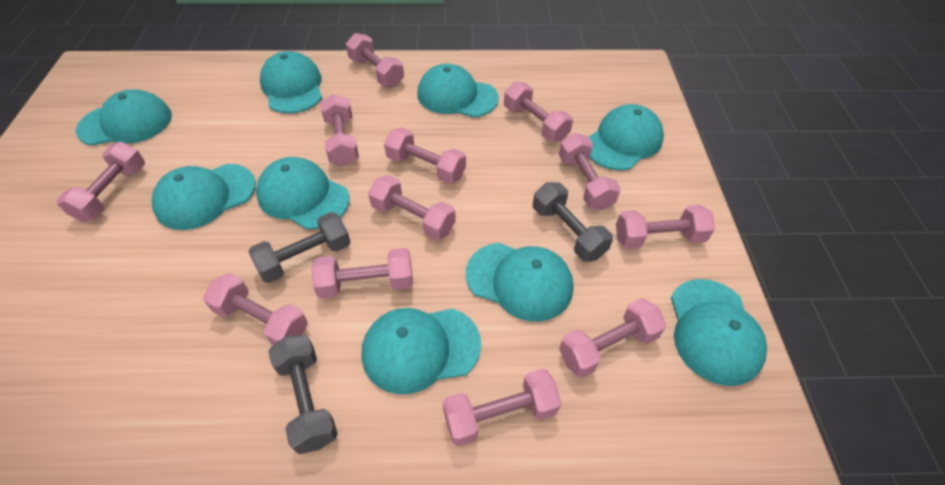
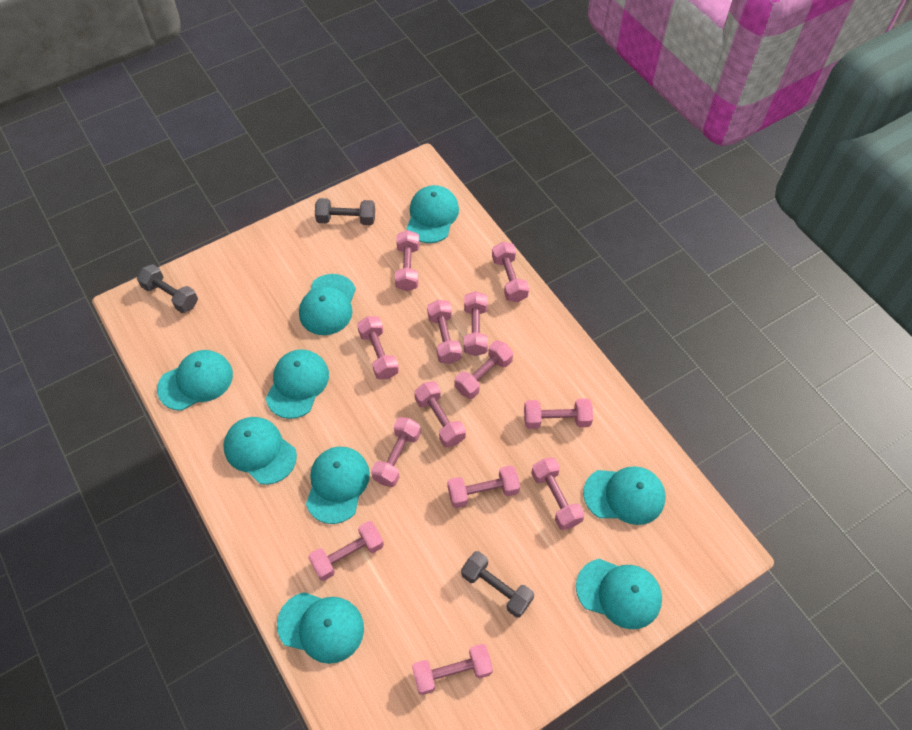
pink dumbbell: [57,142,145,222] [203,273,308,345] [311,248,413,298] [320,94,359,166] [346,33,404,87] [368,175,456,241] [384,128,466,184] [443,369,561,446] [504,81,573,142] [559,133,621,210] [559,298,666,378] [616,205,715,249] = 12 -> [308,521,384,581] [357,316,399,379] [371,417,421,487] [395,230,419,291] [412,644,493,695] [414,381,466,447] [427,300,462,364] [447,465,520,508] [454,340,513,399] [464,291,488,356] [492,242,529,302] [524,399,593,429] [531,457,585,530] = 13

